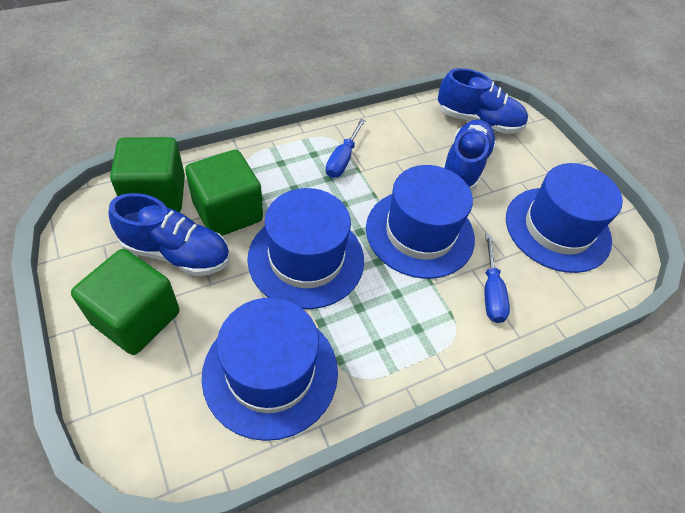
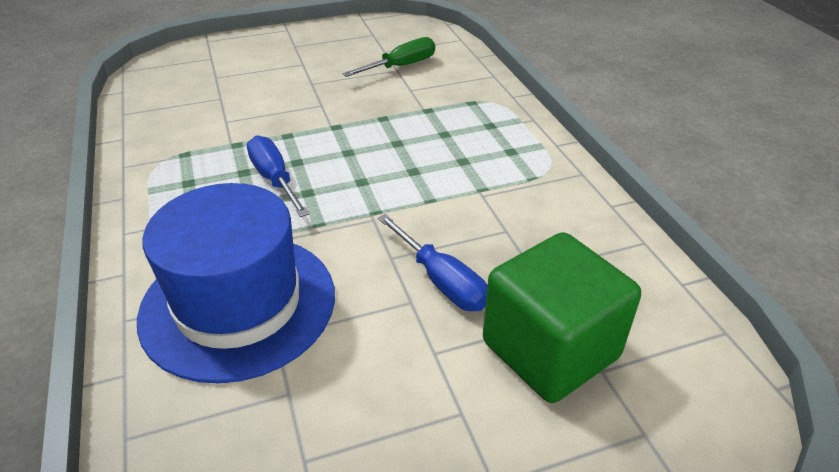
blue hat: [202,298,338,441] [247,188,364,309] [366,165,475,279] [506,163,623,273] = 4 -> [137,183,335,384] = 1
blue shoe: [109,193,230,276] [438,68,528,134] [443,120,496,191] = 3 -> none = 0
green cube: [71,249,179,355] [110,137,185,212] [185,150,263,236] = 3 -> [483,232,641,403] = 1
green screwdriver: none = 0 -> [342,37,435,77] = 1

